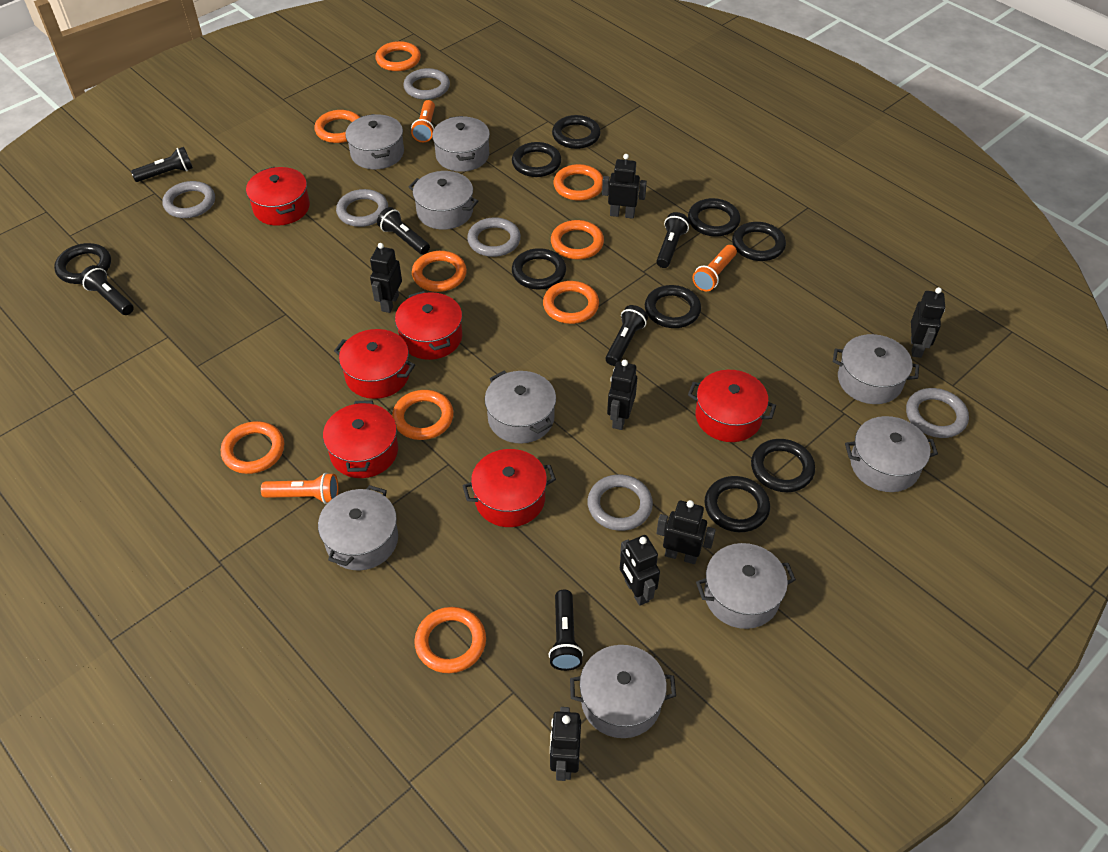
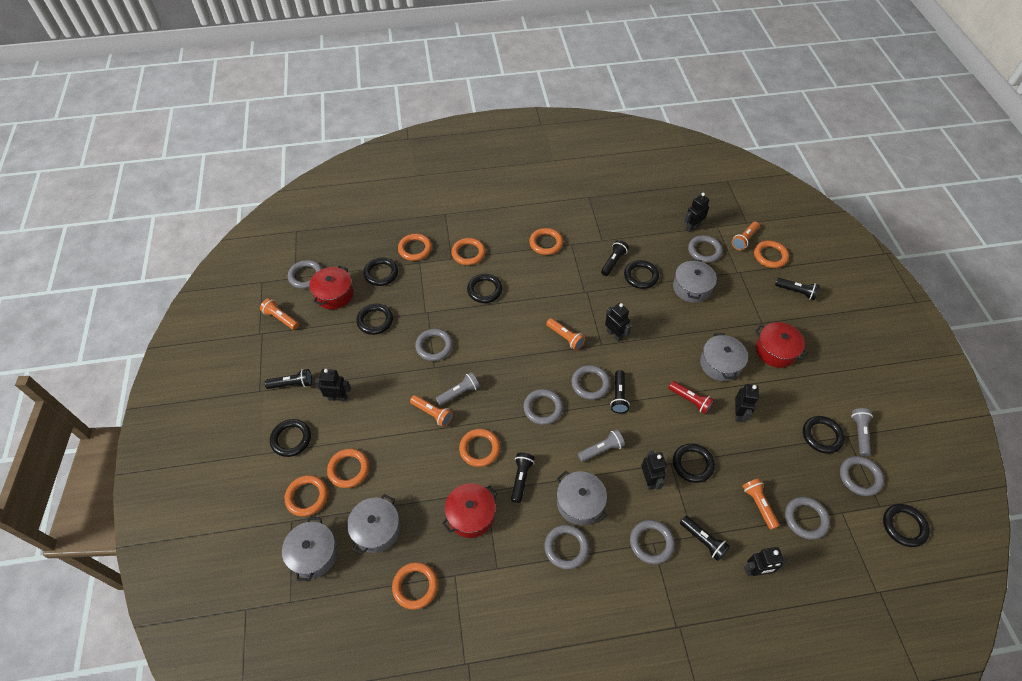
black ring: [54,243,111,284] [512,142,562,177] [512,248,566,289] [552,115,601,149] [645,285,701,328] [688,198,741,236] [705,476,770,532] [732,222,786,261] [751,439,815,492] = 9 -> [270,419,311,457] [356,304,393,335] [363,257,398,286] [467,274,503,303] [624,260,659,289] [673,443,715,483] [803,416,845,453] [883,504,930,547] = 8
black robot: [370,243,402,313] [550,707,581,781] [602,154,647,219] [607,360,637,430] [620,535,660,606] [657,500,716,564] [911,287,945,358] = 7 -> [315,369,351,402] [605,303,632,342] [641,450,667,490] [684,193,710,232] [735,384,759,422] [744,547,787,576] = 6
grey flashlight: none = 0 -> [436,372,480,406] [578,429,625,462] [851,408,873,456] = 3
grey pot: [318,485,398,570] [345,114,404,169] [409,171,478,230] [432,116,490,172] [485,371,556,444] [570,645,676,738] [696,543,796,629] [833,334,919,404] [845,416,938,492] = 9 -> [282,517,338,581] [347,494,400,554] [557,471,607,525] [673,259,717,303] [700,333,748,381] = 5
grey ring: [162,181,215,218] [336,189,388,227] [403,68,450,100] [467,217,521,257] [587,474,653,531] [906,388,969,438] = 6 -> [288,260,322,289] [415,329,453,361] [523,389,563,425] [544,525,589,569] [571,365,610,400] [630,520,675,564] [688,235,723,263] [785,497,830,540] [840,456,884,496] = 9
orange flashlight: [261,473,338,504] [411,100,435,142] [692,245,737,291] = 3 -> [260,298,299,330] [410,395,453,427] [546,318,586,350] [732,222,760,250] [743,478,780,530] = 5
orange ring: [221,421,284,474] [314,110,360,143] [376,41,421,71] [392,390,454,440] [412,251,467,292] [414,607,486,673] [543,281,599,324] [551,220,604,259] [553,164,603,201] = 9 -> [285,475,328,517] [327,449,369,488] [392,562,438,610] [398,234,432,261] [451,238,485,265] [459,429,500,467] [529,228,563,255] [754,240,789,268] = 8
red flashlight: none = 0 -> [668,381,714,414] = 1
red pot: [246,167,310,226] [323,400,398,478] [334,329,415,399] [395,291,462,360] [462,449,556,527] [688,370,776,442] = 6 -> [309,266,353,309] [442,483,498,538] [755,322,808,368] = 3

